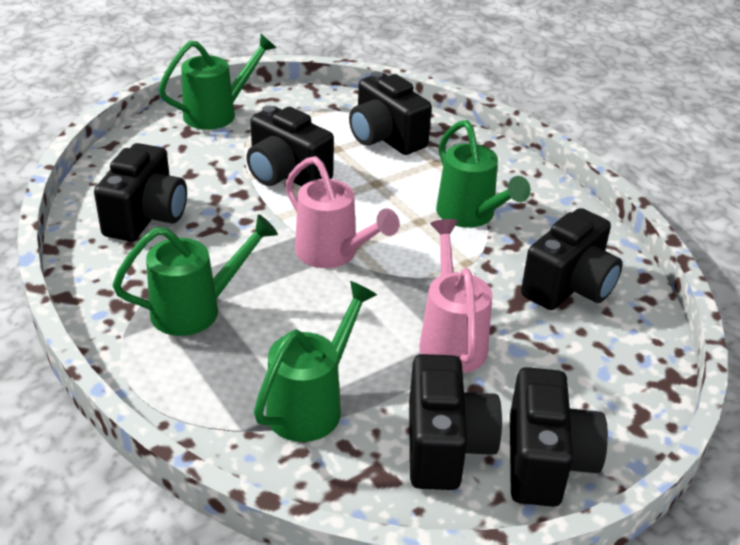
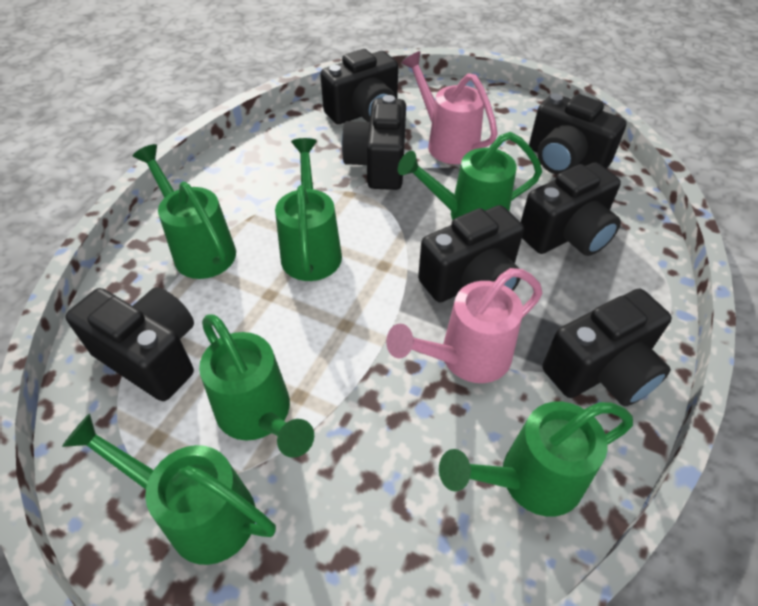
black camera: [94,143,187,242] [246,105,334,186] [349,71,432,155] [409,354,502,490] [510,367,608,507] [521,208,622,310] = 6 -> [65,287,194,401] [320,49,398,124] [342,95,406,190] [418,205,524,302] [521,162,621,256] [529,93,627,175] [543,289,672,406] = 7
green watering can: [113,214,278,336] [159,34,276,130] [254,281,377,442] [436,120,531,228] = 4 -> [62,413,276,565] [133,144,236,279] [199,315,314,458] [275,138,342,281] [398,132,542,220] [439,402,633,517] = 6

